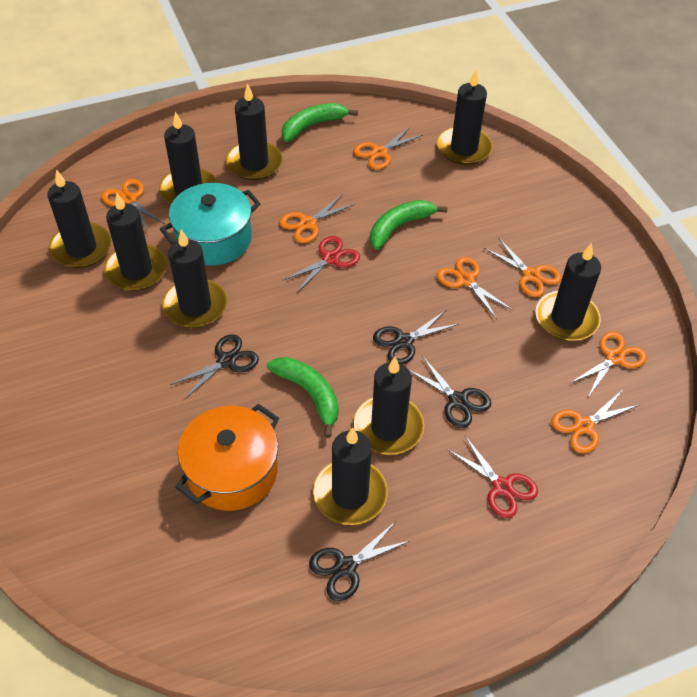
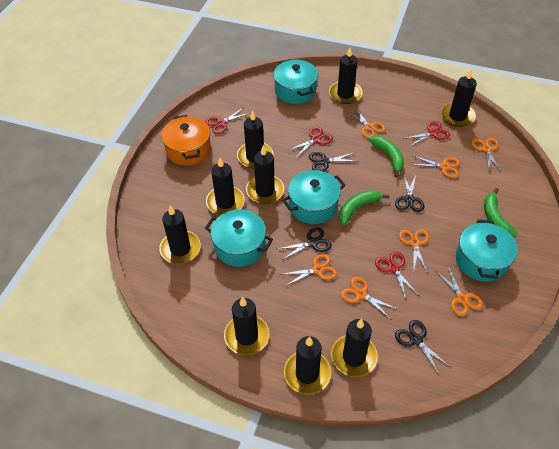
red scissors: [282,236,360,293] [447,436,538,518] = 2 -> [205,107,250,134] [288,127,333,157] [375,251,418,299] [403,121,450,147] = 4
turquoise pot: [160,183,261,266] = 1 -> [205,209,273,267] [273,59,318,104] [282,170,346,224] [456,219,518,282] = 4

